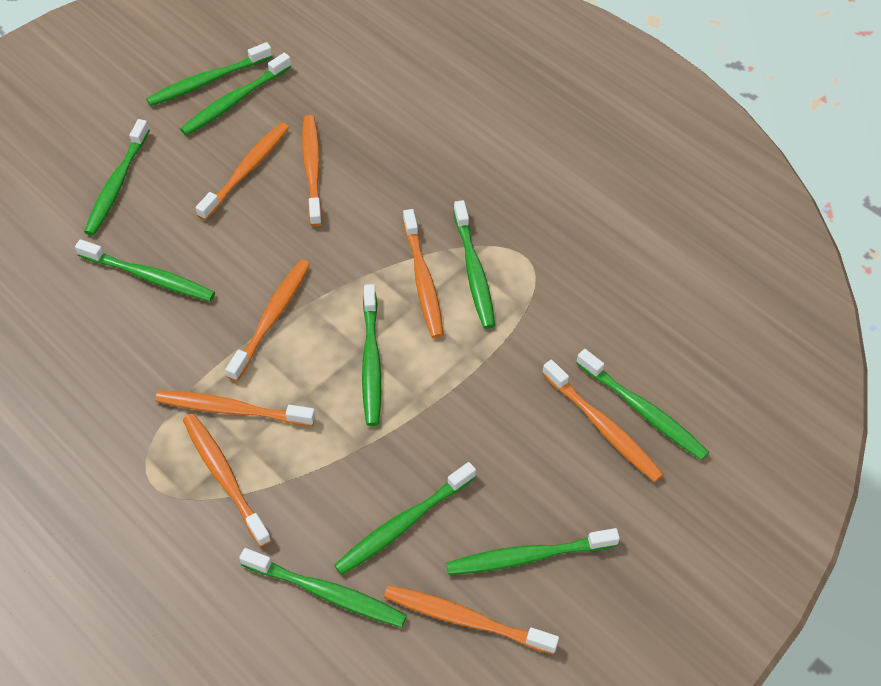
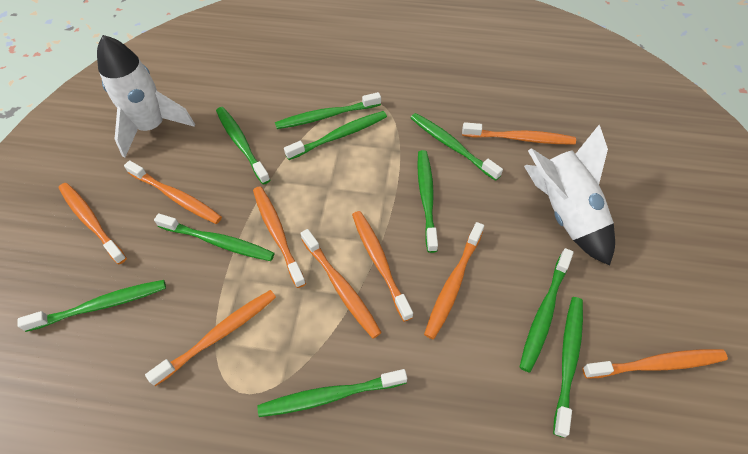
orange toothbrush: [155,391,315,426] [183,413,271,547] [196,122,289,221] [226,260,310,381] [302,115,322,226] [384,585,559,654] [403,209,443,338] [542,360,664,482] = 8 -> [59,183,127,264] [124,160,222,224] [145,290,276,386] [253,186,306,288] [300,229,382,339] [352,211,413,322] [424,222,484,339] [462,122,576,144] [582,349,728,379] = 9
white rocket: none = 0 -> [97,35,195,158] [524,125,615,265] = 2

